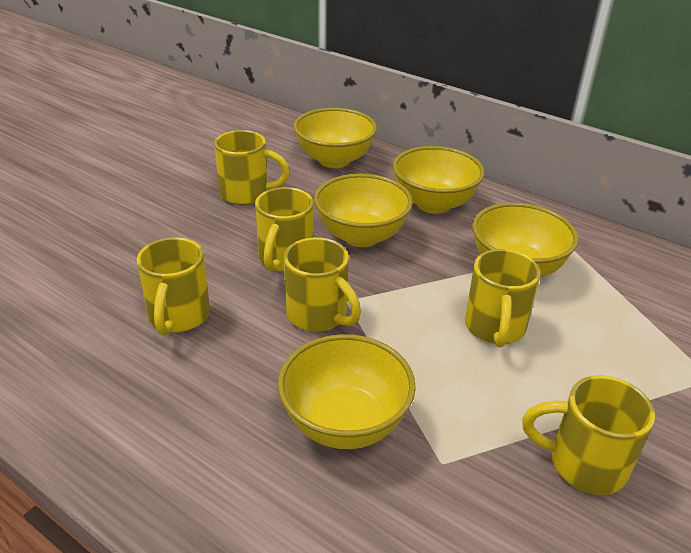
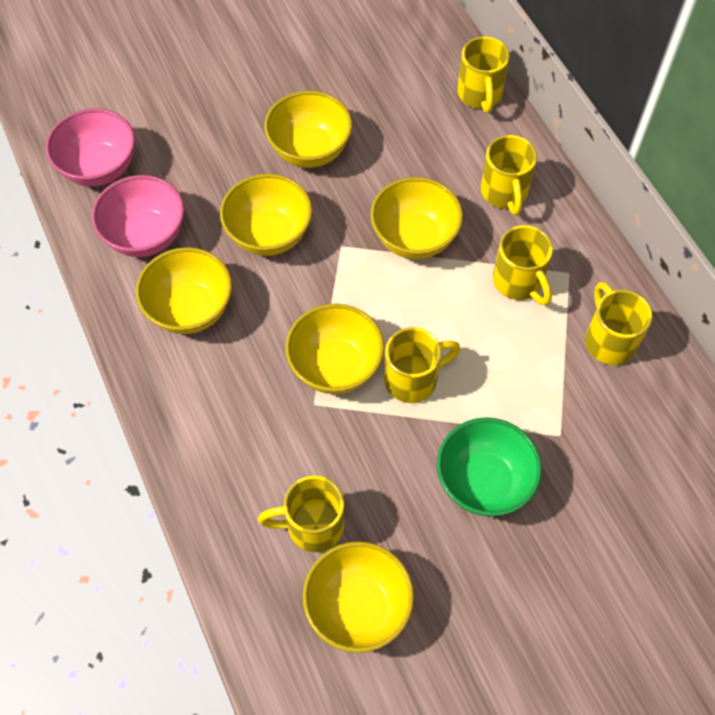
green bowl: none = 0 -> [437,417,542,516] = 1
pink bowl: none = 0 -> [46,108,135,186] [92,175,184,257] = 2
yellow bowl: [278,334,416,449] [294,108,377,168] [314,174,413,247] [393,146,485,214] [472,202,578,278] = 5 -> [136,247,232,334] [220,174,312,256] [264,91,352,168] [285,304,384,394] [303,541,414,653] [370,177,463,259] = 6

